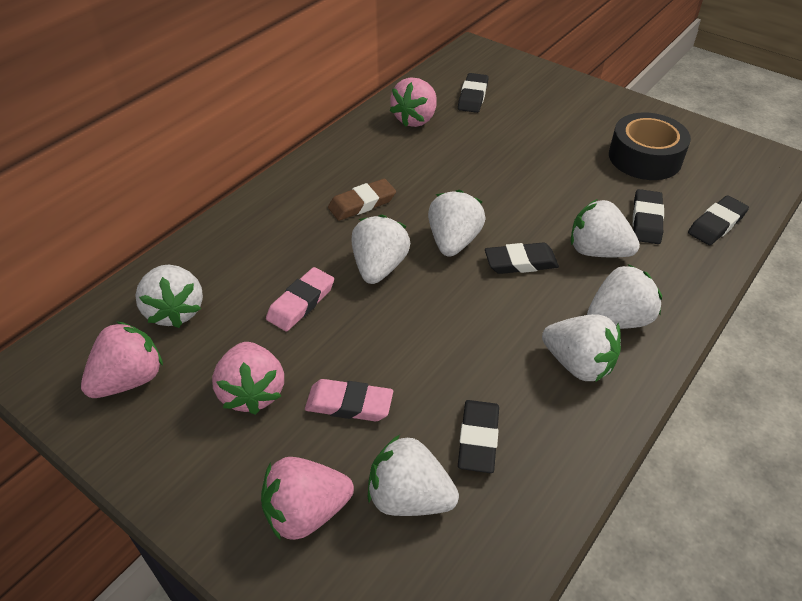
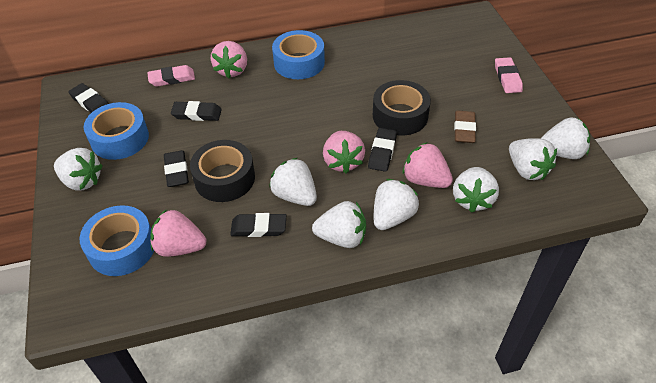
black tape: [609,113,691,180] = 1 -> [190,140,255,202] [373,80,431,135] = 2
blue tape: none = 0 -> [79,205,154,276] [84,102,149,160] [272,30,325,79] = 3

